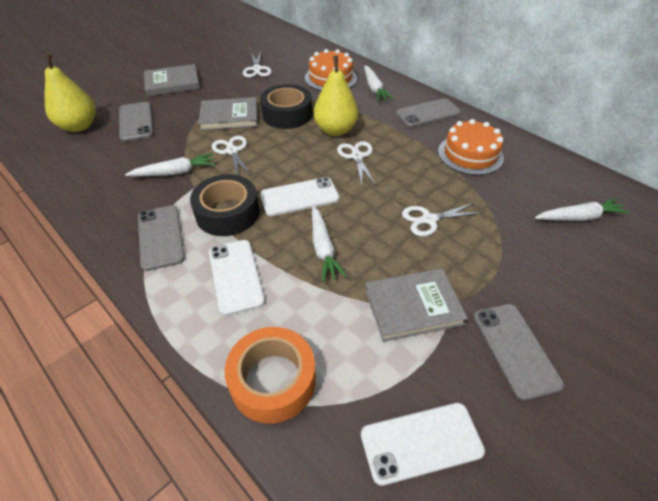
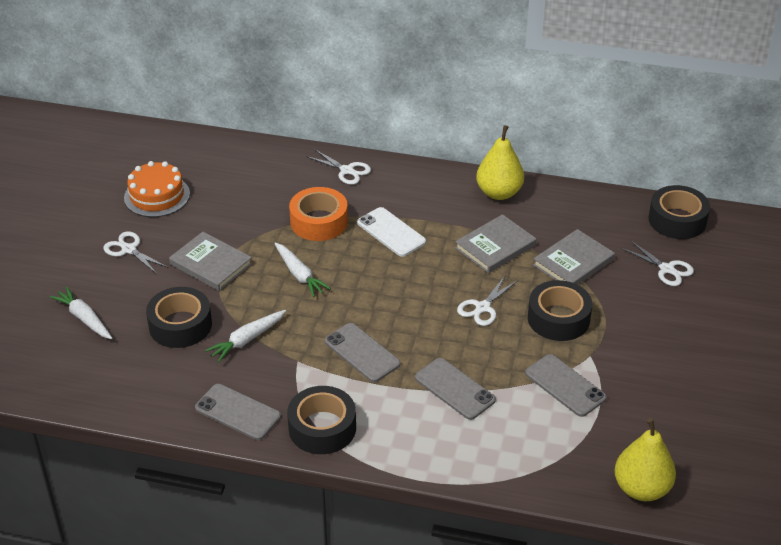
black tape: [190,174,259,236] [260,84,312,129] = 2 -> [146,287,212,348] [287,386,356,454] [528,280,592,341] [648,185,710,239] = 4
orange cake: [305,49,357,91] [438,119,504,175] = 2 -> [124,161,190,217] = 1
white carrot: [125,153,215,177] [312,206,347,282] [364,65,394,101] [535,198,630,221] = 4 -> [49,287,112,339] [205,310,286,362] [274,242,331,297] = 3
white phone: [209,240,265,316] [260,177,339,216] [361,403,485,486] = 3 -> [357,207,426,257] = 1

